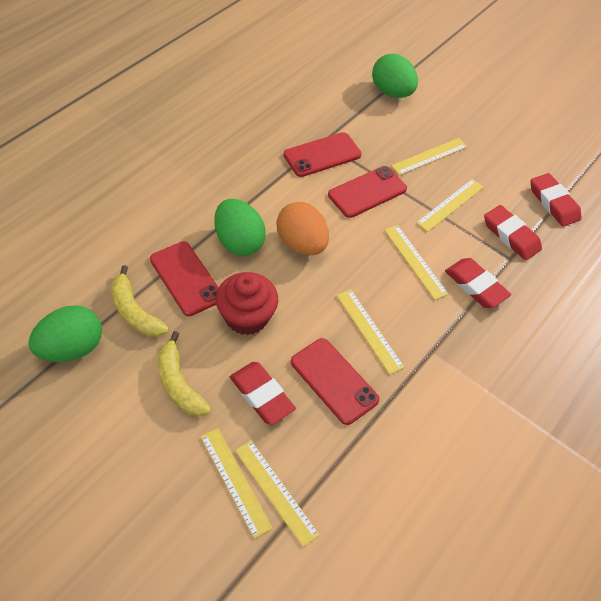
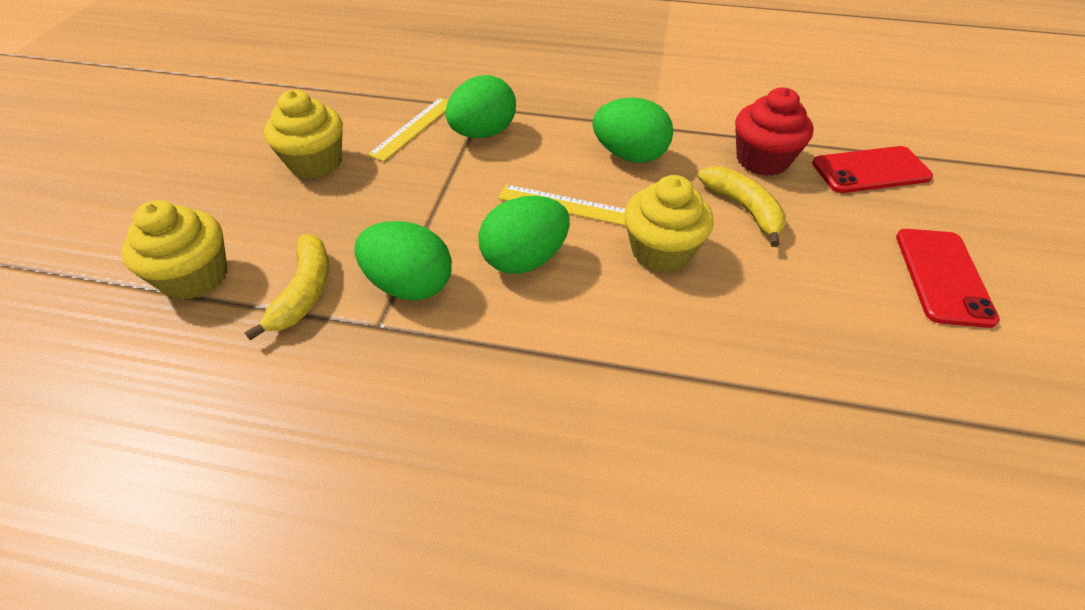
green egg: [28,305,102,362] [214,199,266,256] [372,54,418,98] = 3 -> [354,221,452,301] [445,75,516,138] [478,196,570,274] [592,98,673,163] = 4
orange egg: [277,202,329,256] = 1 -> none = 0
red eraser: [230,362,296,425] [445,258,511,308] [484,205,542,260] [530,173,581,227] = 4 -> none = 0
red phone: [150,241,219,316] [283,132,362,177] [291,338,379,425] [328,166,407,218] = 4 -> [812,146,933,193] [896,229,1000,328] = 2
yellow cupcake: none = 0 -> [121,200,227,300] [264,90,343,178] [624,175,714,272] = 3
yellow ruler: [200,428,273,539] [235,440,320,547] [336,289,404,375] [384,225,448,300] [391,138,467,175] [416,179,484,232] = 6 -> [368,98,449,161] [498,185,626,226] = 2

